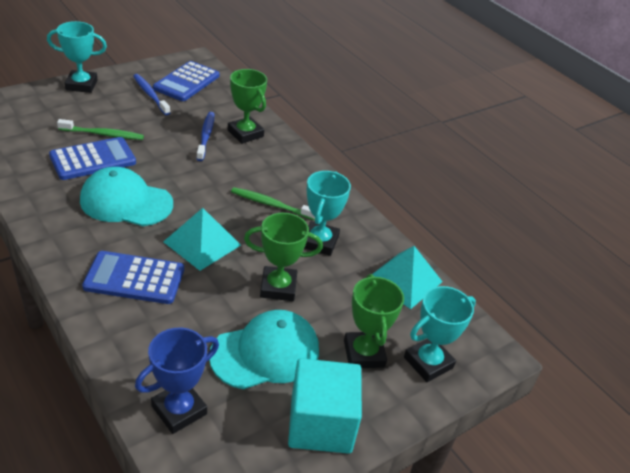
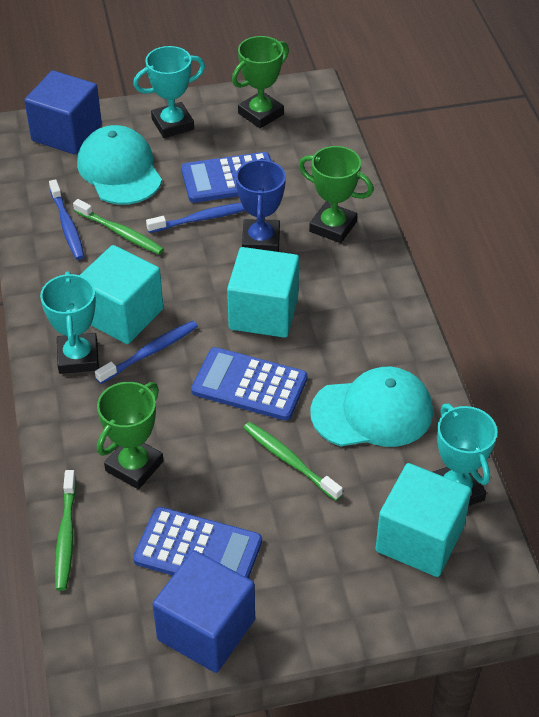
blue cube: none = 0 -> [24,70,102,155] [153,550,255,673] = 2
blue toothbrush: [133,74,170,115] [196,112,214,161] = 2 -> [49,179,84,260] [95,321,198,384] [146,203,246,233] = 3
green toothbrush: [57,119,144,140] [231,187,315,220] = 2 -> [55,470,76,591] [73,199,164,255] [243,422,343,501] = 3
turquoise cube: [288,358,362,454] = 1 -> [80,245,163,344] [227,247,299,338] [375,463,471,577] = 3
turquoise pyramid: [163,208,241,271] [372,246,443,309] = 2 -> none = 0

